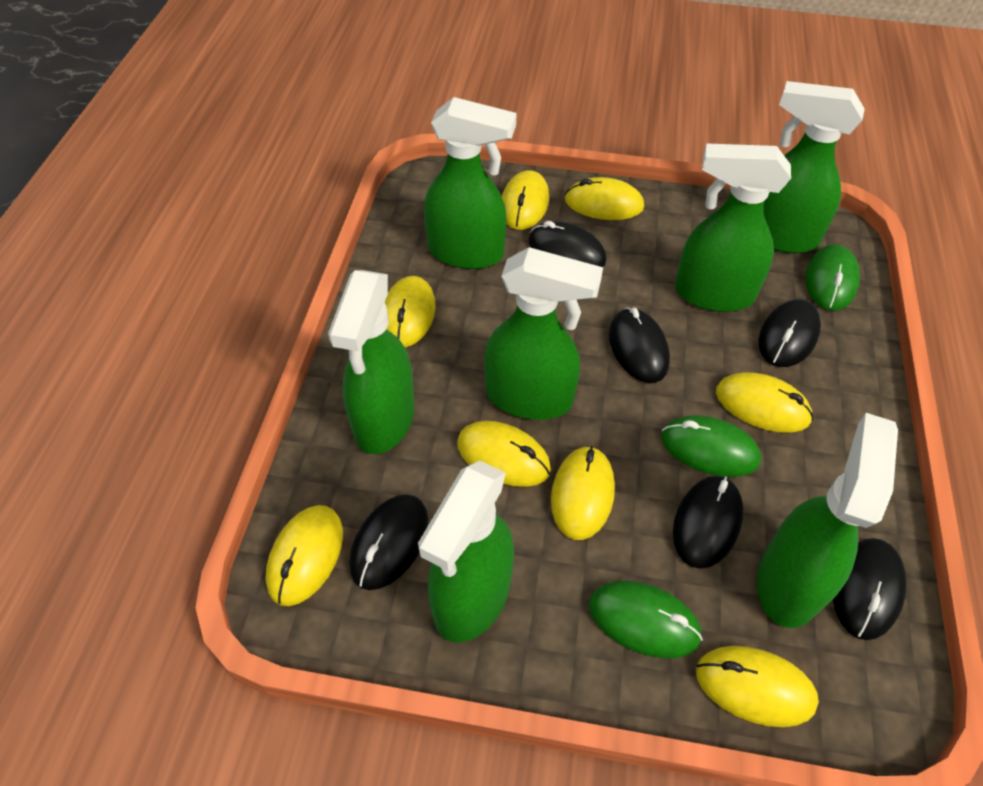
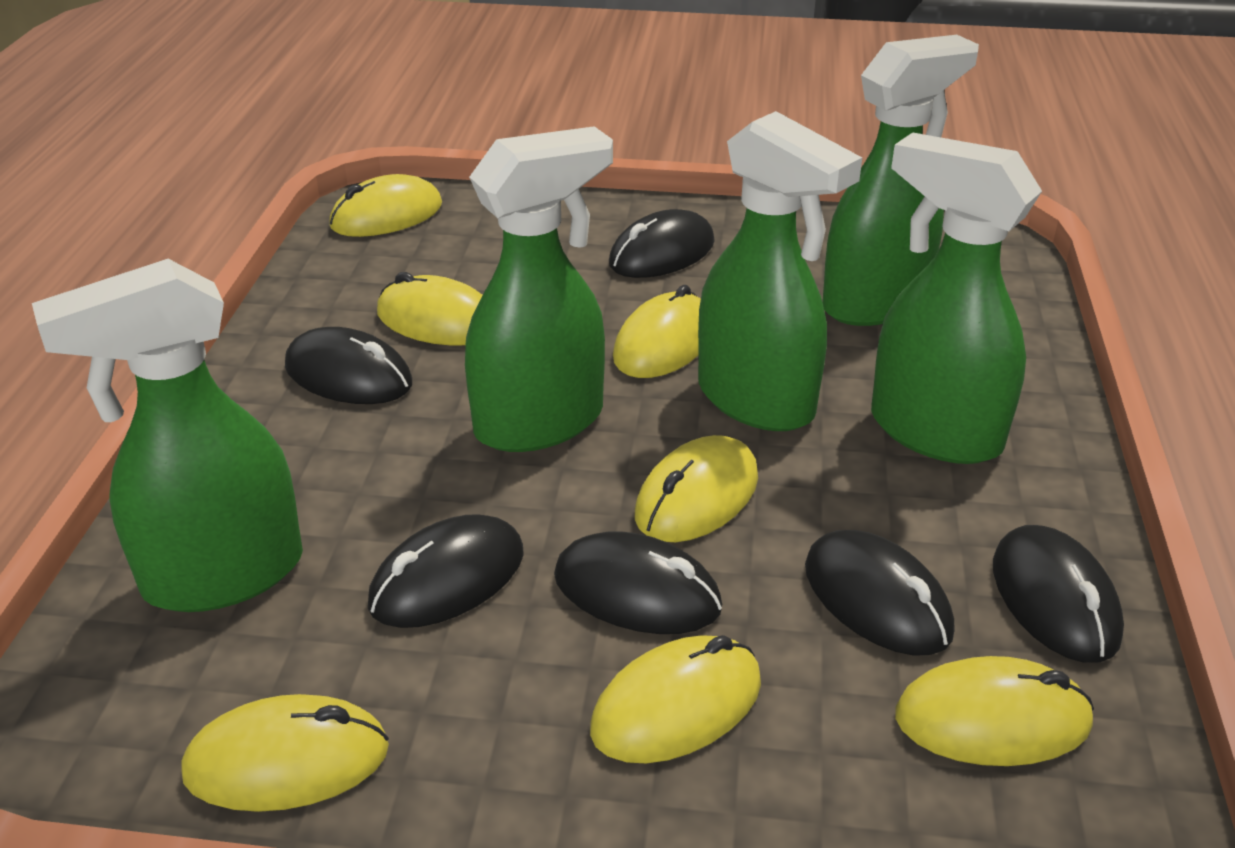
green mouse: [589,581,703,658] [661,415,761,477] [806,244,860,311] = 3 -> none = 0
green spray bottle: [328,270,415,454] [418,461,514,642] [424,97,517,269] [484,247,603,420] [675,143,791,312] [757,413,898,628] [763,81,865,253] = 7 -> [32,259,303,612] [465,126,613,452] [698,111,862,431] [822,35,979,326] [871,132,1042,464] = 5
yellow mouse: [266,505,343,606] [385,276,436,347] [457,421,551,487] [502,170,549,230] [551,446,615,540] [565,177,644,220] [696,646,819,727] [716,372,813,433] = 8 -> [181,694,389,812] [329,174,442,237] [377,272,482,345] [590,635,761,763] [613,285,701,378] [635,435,758,542] [895,656,1094,766] = 7

